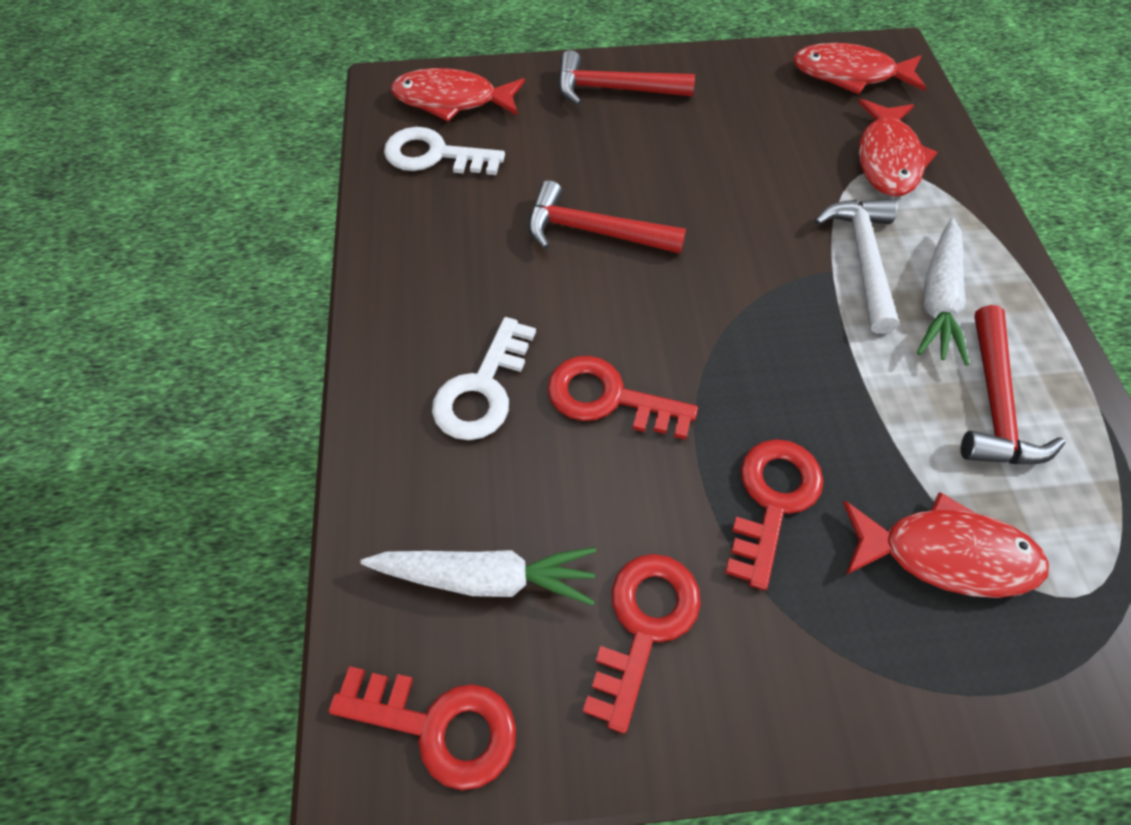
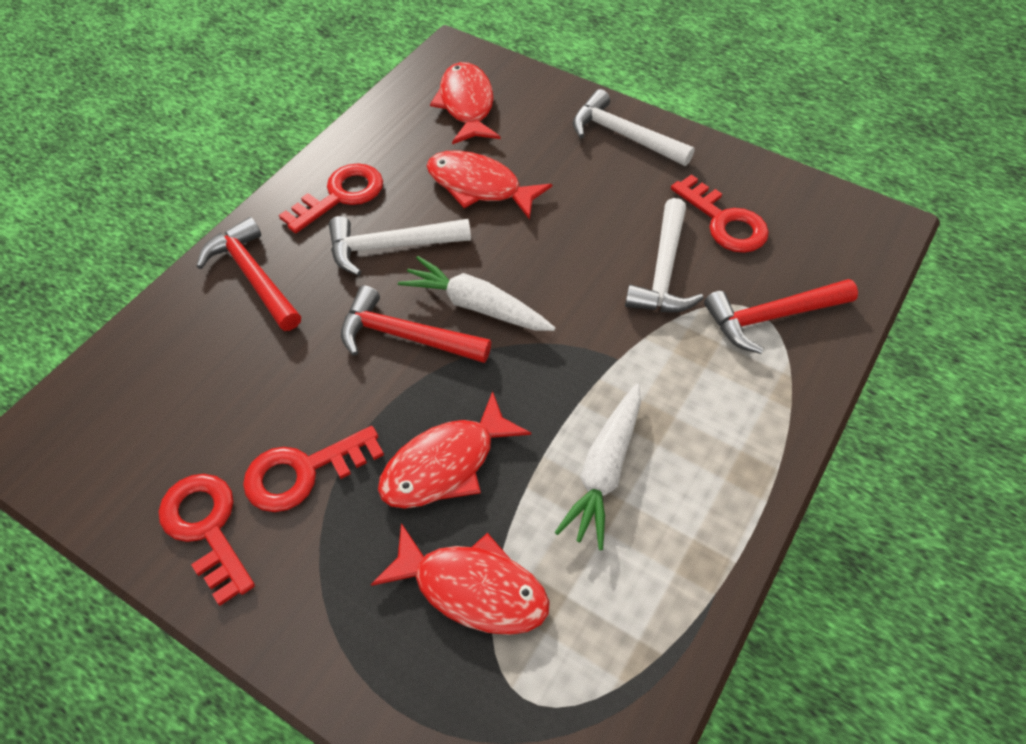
white hammer: [814,199,899,334] = 1 -> [329,216,471,276] [573,89,695,166] [625,198,704,312] = 3
white key: [384,127,505,175] [432,317,536,440] = 2 -> none = 0

